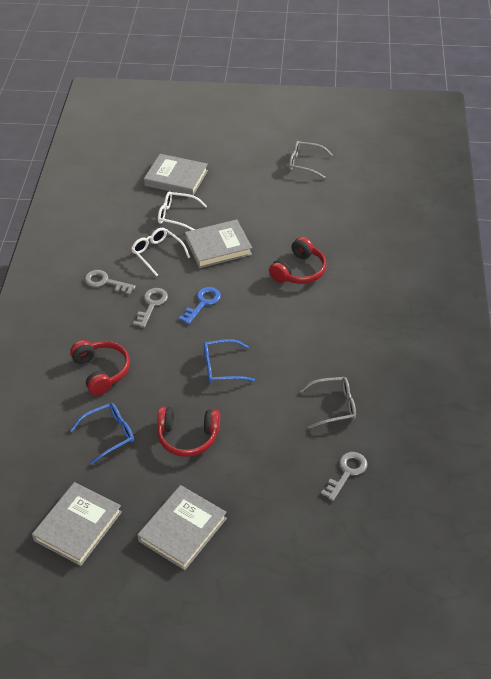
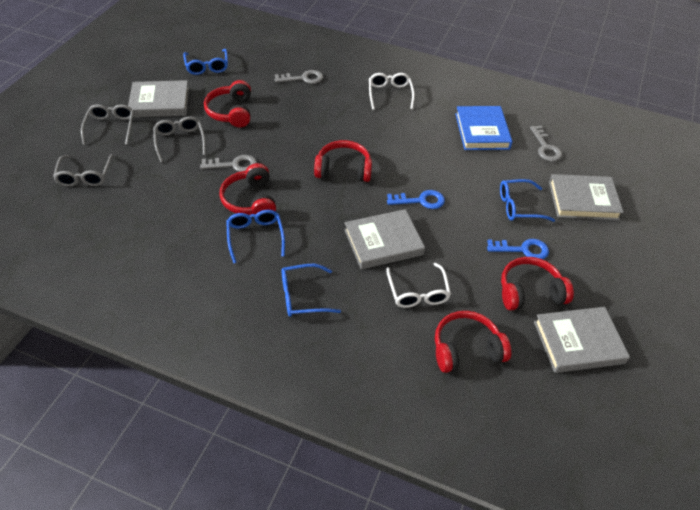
blue book: none = 0 -> [455,106,512,150] = 1
blue glasses: [70,403,134,465] [204,339,255,383] = 2 -> [183,49,228,75] [226,210,285,263] [281,264,341,317] [500,179,555,222] = 4
blue key: [179,287,221,324] = 1 -> [387,190,445,209] [487,239,549,259] = 2
grey glasses: [289,141,333,179] [300,377,356,429] = 2 -> [53,154,114,187] [81,104,134,145] [153,116,206,162] = 3
red headphones: [70,340,130,395] [157,407,220,457] [269,237,327,284] = 3 -> [204,80,251,127] [219,163,276,215] [314,140,372,182] [435,311,511,373] [501,257,574,311] = 5

